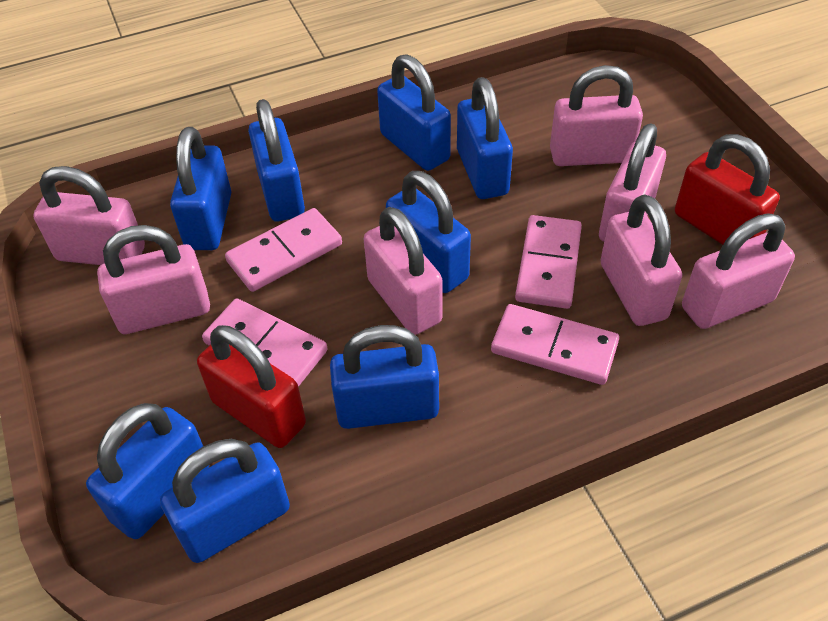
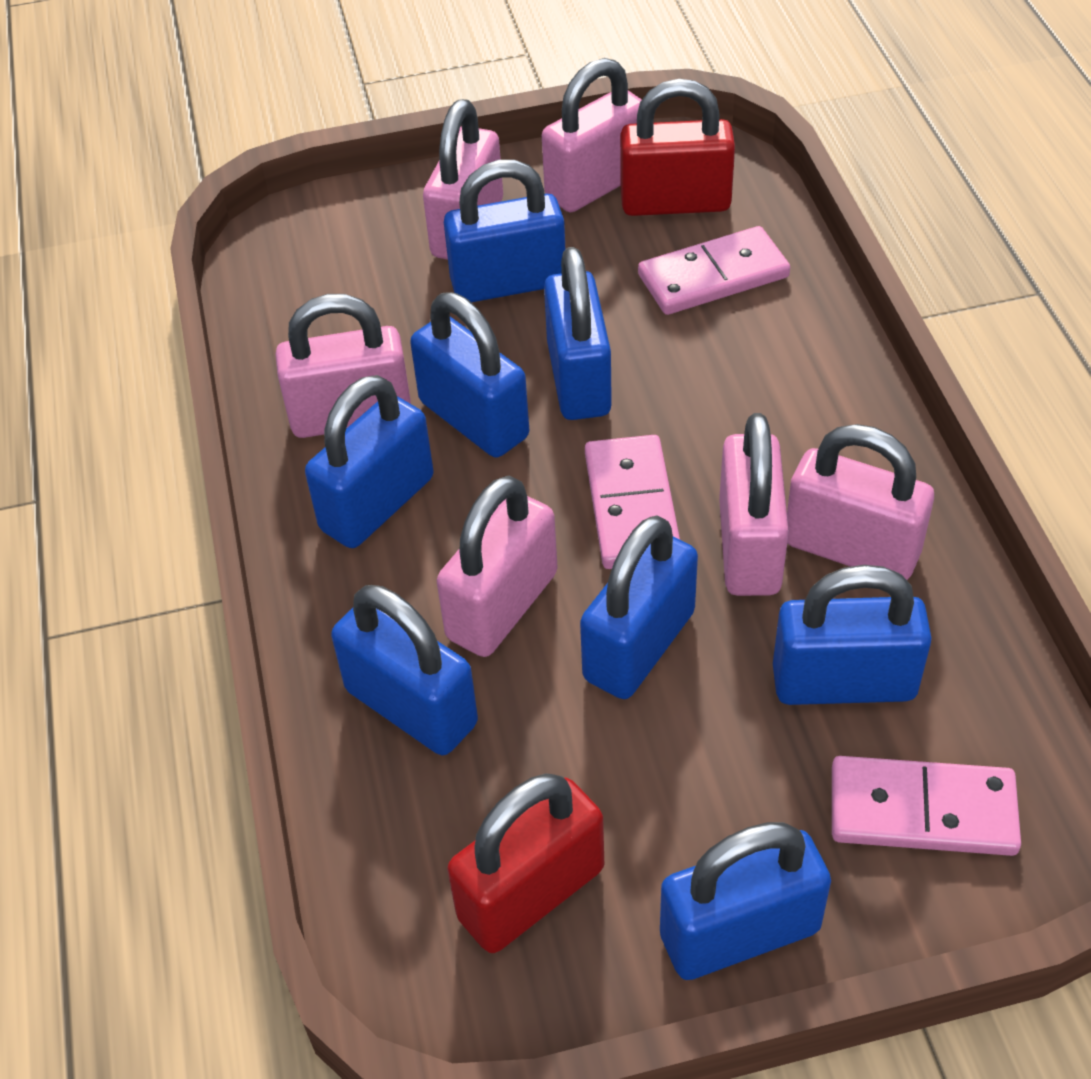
pink domino: [202,298,327,387] [225,208,342,292] [491,304,619,385] [515,215,582,309] = 4 -> [585,435,680,569] [638,226,790,315] [832,756,1021,856] = 3
pink padlock: [33,166,145,265] [97,225,210,334] [364,207,443,335] [550,65,643,166] [599,123,666,242] [601,195,682,326] [682,213,795,329] = 7 -> [275,294,411,438] [423,99,503,260] [437,476,558,657] [542,58,642,212] [719,413,789,596] [787,424,934,580] = 6

